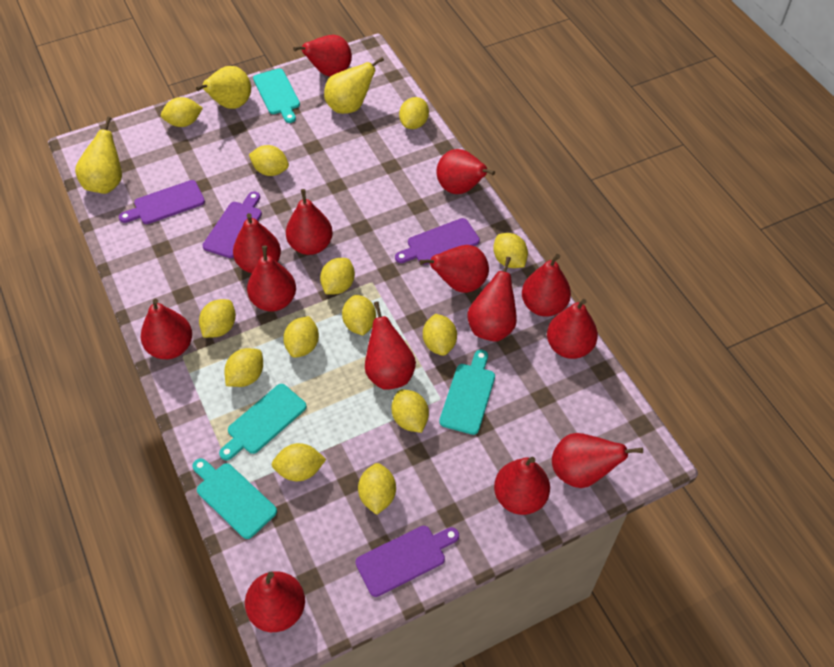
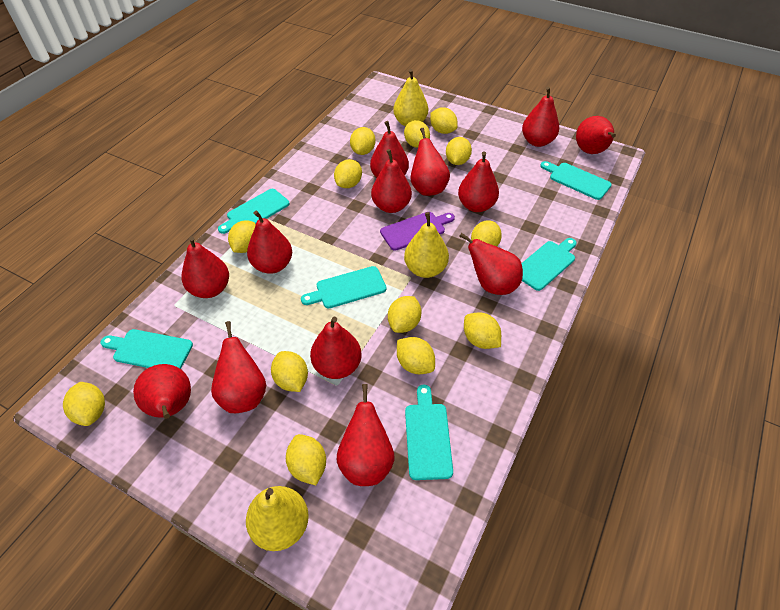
purple cutting board: [119,180,205,224] [203,191,262,258] [356,526,459,597] [395,218,480,265] = 4 -> [380,212,455,251] = 1
red pear: [141,299,192,359] [233,213,281,273] [245,571,305,632] [247,245,296,312] [286,189,333,255] [293,35,352,77] [365,301,416,390] [419,245,489,293] [436,149,495,194] [467,257,517,341] [494,457,550,515] [522,254,571,317] [547,299,598,359] [552,433,643,488] = 14 -> [133,364,191,419] [182,236,229,298] [211,321,266,413] [247,211,292,274] [310,317,362,379] [337,384,395,486] [370,121,409,178] [371,149,412,213] [410,128,450,196] [458,151,499,212] [459,233,523,295] [522,87,559,147] [576,116,616,154] = 13
turquoise cutting board: [192,458,277,539] [219,384,307,460] [253,68,300,123] [439,350,495,435] = 4 -> [100,329,193,369] [218,189,290,234] [301,266,387,308] [405,385,453,480] [521,238,577,291] [540,161,612,200] = 6

